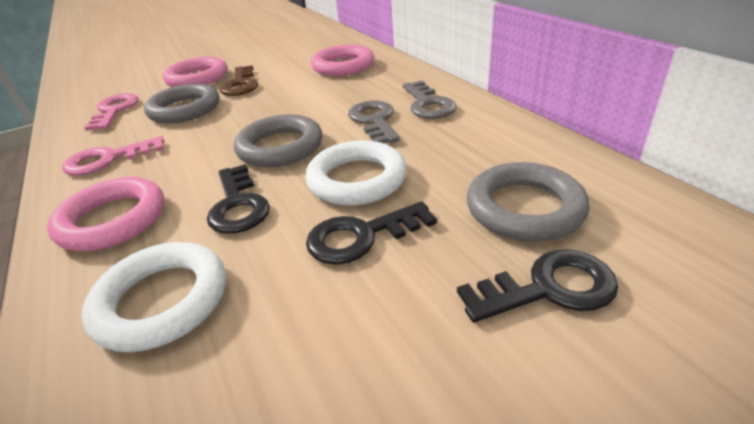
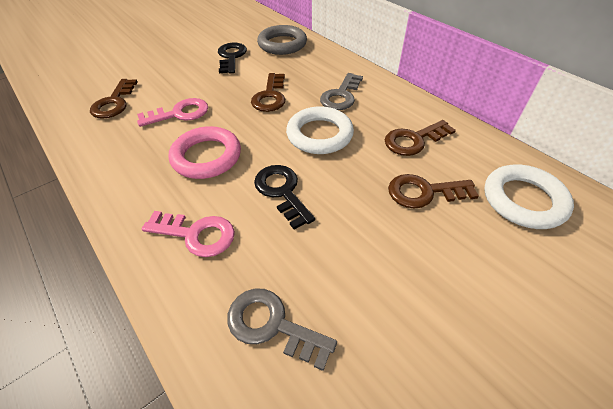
black key: [207,164,270,234] [306,201,437,265] [457,249,618,322] = 3 -> [218,43,247,73] [254,165,315,230] = 2
brown key: [219,65,258,96] = 1 -> [90,79,138,119] [251,73,285,112] [385,120,456,156] [388,174,479,208] = 4
grey ring: [144,84,220,124] [234,114,322,167] [467,162,590,241] = 3 -> [257,25,307,55] = 1
pink ring: [47,177,164,251] [163,57,228,87] [311,45,374,76] = 3 -> [169,126,241,179] = 1

